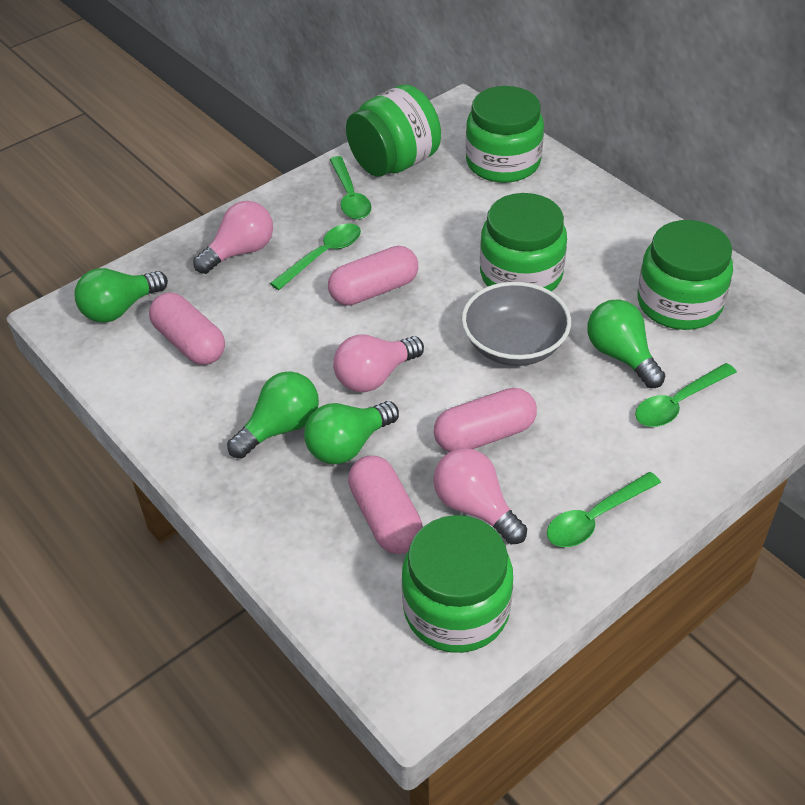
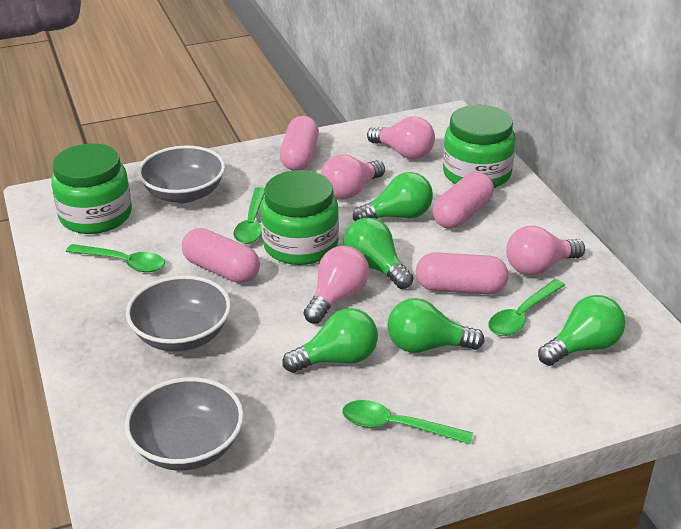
green jar: [346,85,441,177] [402,515,513,653] [466,86,544,183] [480,193,567,292] [638,220,733,330] = 5 -> [51,144,132,234] [261,170,339,265] [443,105,516,188] = 3
green light bulb: [74,268,168,323] [227,371,319,459] [304,401,399,464] [587,299,665,388] = 4 -> [282,308,378,373] [344,218,413,289] [353,172,433,221] [387,298,484,353] [538,295,625,366] = 5
grey bowl: [462,282,571,366] = 1 -> [125,377,244,471] [126,275,231,352] [138,145,225,203] = 3
pink light bulb: [193,201,273,274] [333,335,424,392] [433,448,527,544] = 3 -> [304,246,369,324] [321,154,385,200] [367,116,435,159] [506,226,585,275] = 4

